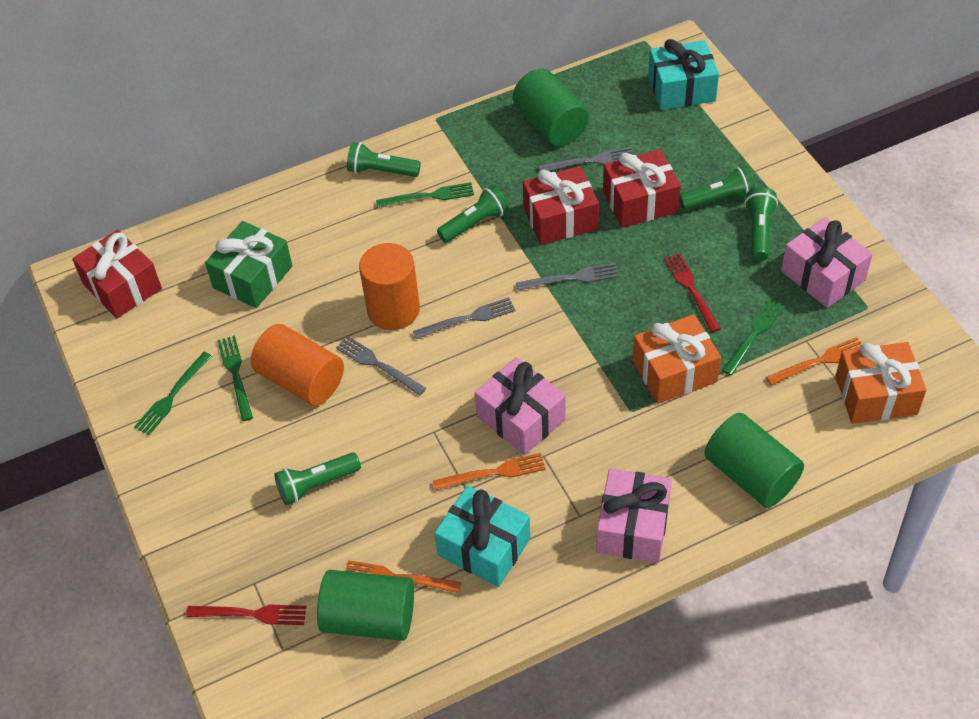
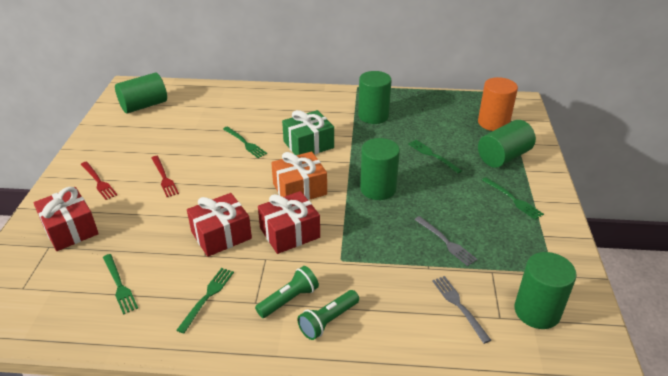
green cylinder: [317,570,414,641] [513,68,589,146] [704,413,804,508] = 3 -> [115,73,167,113] [358,71,392,124] [360,138,400,200] [478,120,536,168] [514,252,577,329] = 5
green flashlight: [274,453,361,505] [347,142,421,177] [437,185,509,243] [679,166,755,210] [745,187,778,261] = 5 -> [255,266,319,318] [297,290,359,340] = 2
green fork: [134,352,212,435] [217,336,253,421] [376,182,474,208] [722,298,786,376] = 4 -> [103,254,138,315] [177,268,234,334] [223,126,267,158] [408,140,462,173] [482,177,544,220] = 5
grey fork: [336,336,426,396] [413,297,516,339] [516,263,619,291] [538,147,634,171] = 4 -> [414,216,477,266] [432,276,491,344] = 2
orange cylinder: [251,324,344,406] [359,243,420,330] = 2 -> [478,77,518,131] = 1
orange fork: [345,560,461,593] [433,453,546,491] [766,337,863,385] = 3 -> none = 0
orange gift: [633,314,721,404] [835,342,927,424] = 2 -> [271,151,327,200] = 1
pink gift: [475,357,566,455] [596,468,672,563] [781,217,873,308] = 3 -> none = 0
turquoise gift: [434,485,530,587] [648,39,719,110] = 2 -> none = 0

